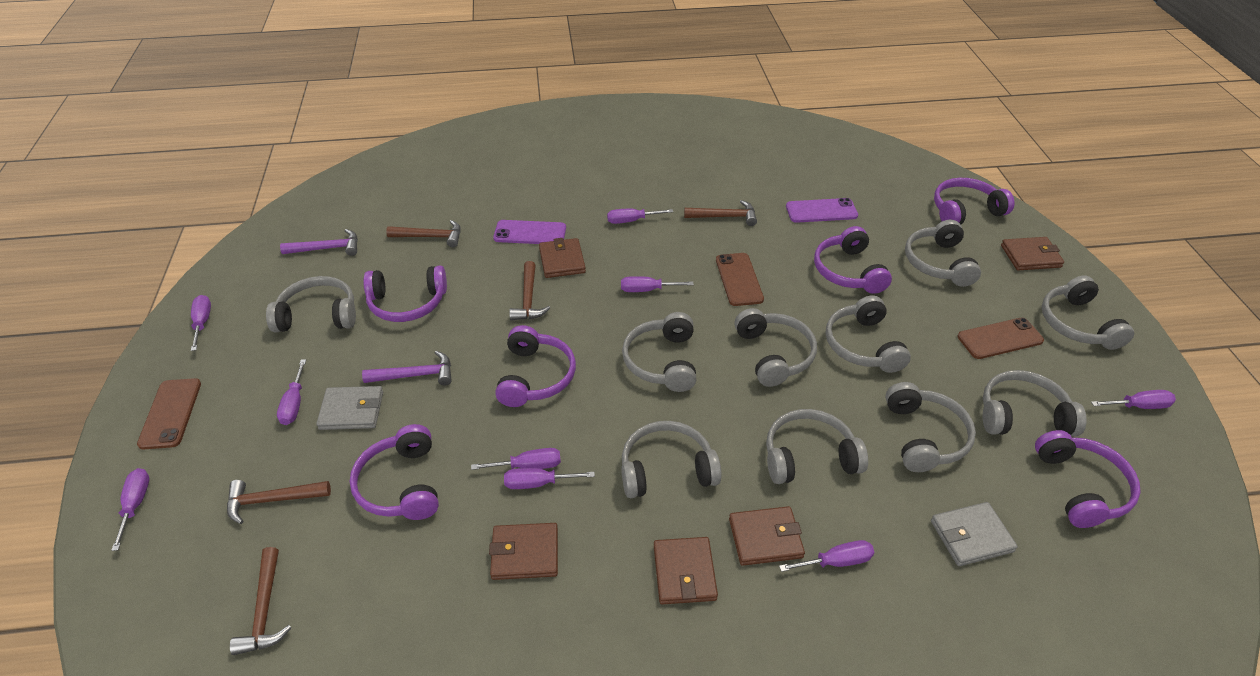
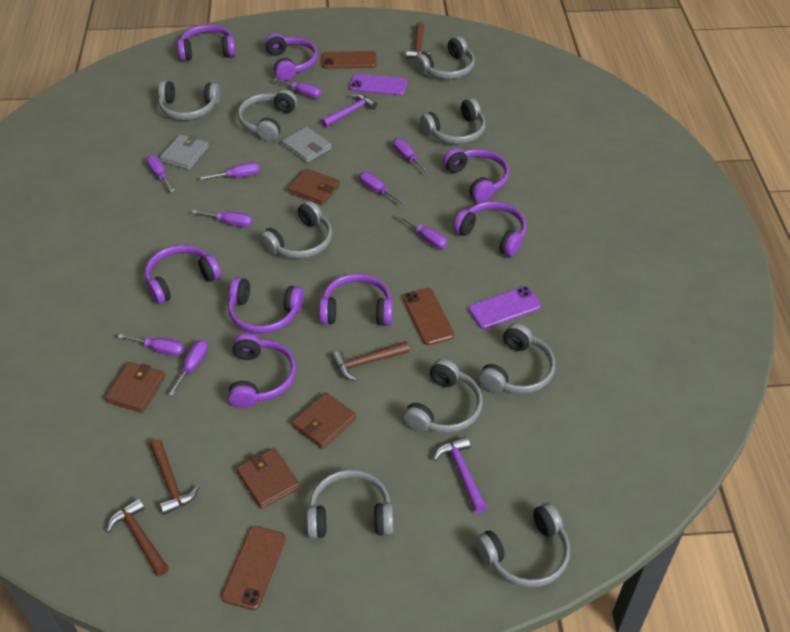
brown hammer: [227,480,331,524] [230,547,292,655] [386,220,461,247] [509,261,550,321] [684,200,757,226] = 5 -> [106,498,169,576] [150,439,199,515] [332,341,410,381] [406,22,434,58] = 4
brown wallet: [489,523,558,580] [539,238,586,278] [654,537,718,604] [729,506,805,566] [1001,237,1064,271] = 5 -> [105,362,165,413] [236,448,300,509] [288,169,340,205] [292,392,356,449] = 4
grey headphones: [266,276,356,332] [621,421,722,498] [622,312,696,392] [734,308,817,387] [766,409,868,484] [826,296,911,373] [885,382,976,472] [905,220,981,287] [983,370,1087,436] [1042,276,1134,350] = 10 -> [158,81,220,120] [238,90,297,141] [259,201,332,259] [307,470,393,539] [403,359,483,433] [413,36,475,79] [420,98,486,144] [475,503,570,588] [478,323,555,394] = 9
purple headphones: [350,424,439,520] [363,265,447,322] [495,325,576,407] [814,226,892,294] [934,178,1015,224] [1035,430,1141,528] = 6 -> [145,245,221,304] [178,24,236,61] [228,277,304,334] [228,333,296,408] [265,33,318,81] [319,274,392,325] [443,148,509,202] [454,201,526,257] = 8

